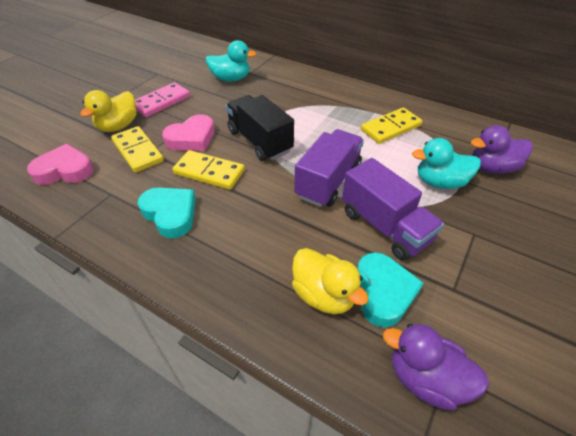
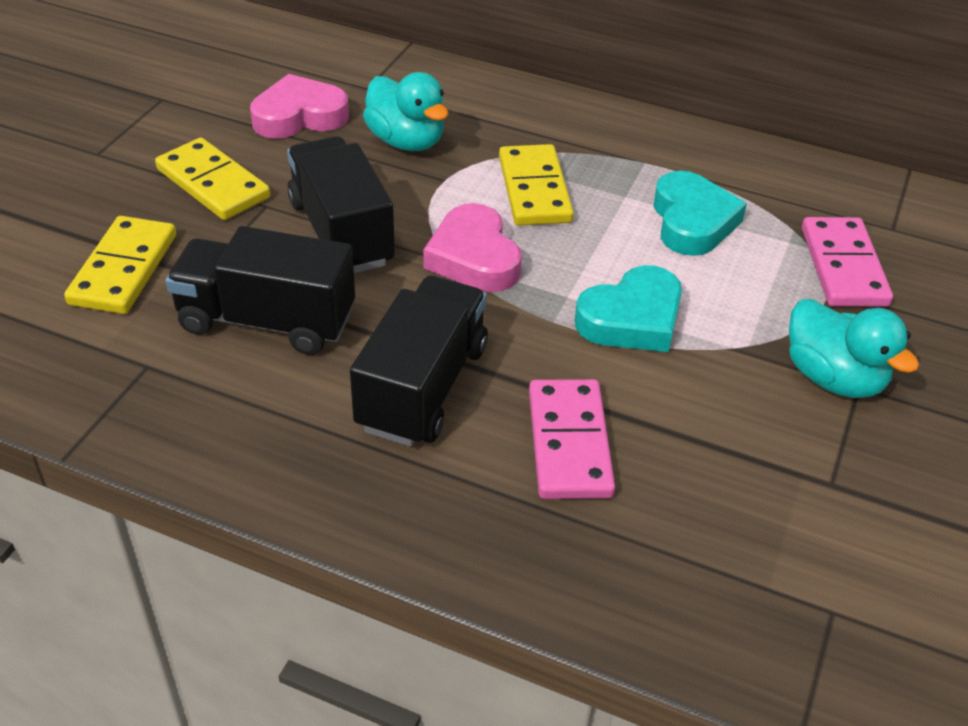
black truck: [226,95,294,161] = 1 -> [166,226,355,355] [287,136,395,273] [350,276,488,446] = 3
pink domino: [135,82,190,117] = 1 -> [529,379,615,499] [802,217,893,307] = 2
purple duck: [383,324,490,410] [471,125,533,174] = 2 -> none = 0
purple truck: [294,129,364,207] [342,158,444,260] = 2 -> none = 0
yellow duck: [80,90,137,132] [292,248,369,314] = 2 -> none = 0

